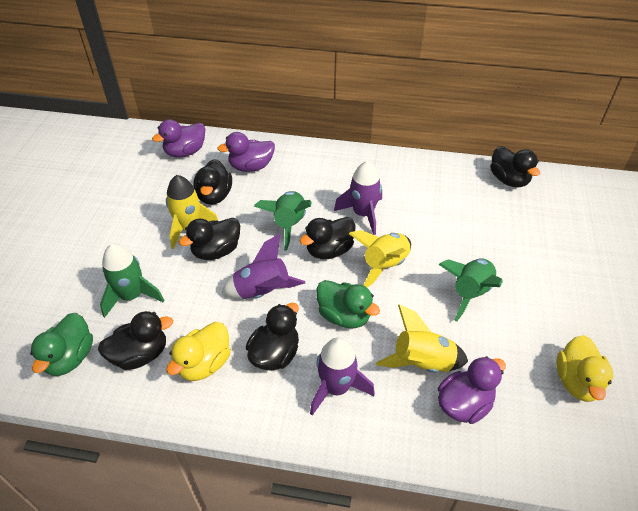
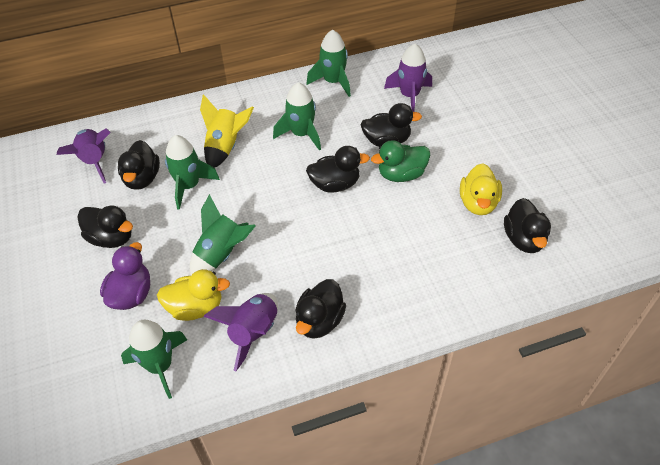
green duck: [30,313,93,376] [316,280,380,328] = 2 -> [371,140,430,182] = 1
green rocket: [100,244,164,318] [254,191,311,251] [438,258,503,322] = 3 -> [121,320,187,399] [165,135,220,210] [190,194,256,275] [273,82,321,151] [306,30,351,97] = 5
purple duck: [152,119,205,157] [217,132,275,172] [438,356,506,424] = 3 -> [100,242,150,310] = 1
yellow rocket: [166,175,218,249] [349,230,411,288] [376,304,468,373] = 3 -> [200,94,254,168] = 1

